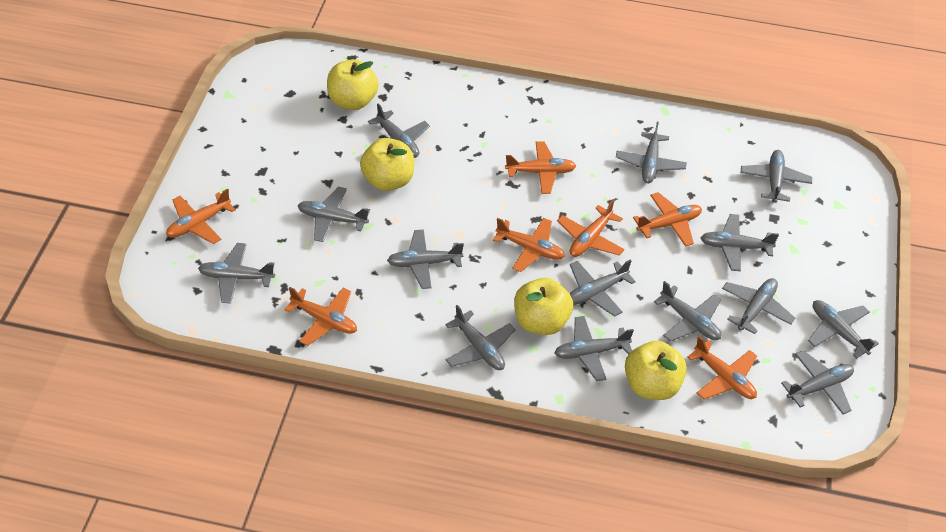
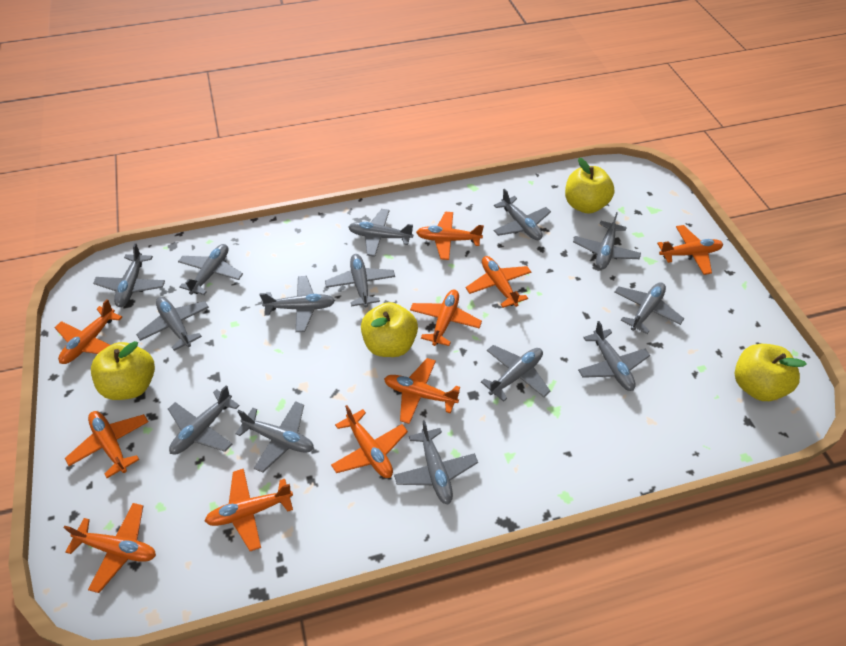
orange plane: [166,188,236,244] [284,287,357,346] [493,218,565,272] [505,141,576,194] [557,199,625,257] [633,192,702,247] [687,336,757,400] = 7 -> [55,299,122,364] [63,503,156,593] [65,411,148,478] [205,469,293,551] [331,405,408,478] [384,358,460,424] [410,289,482,346] [416,212,484,260] [466,256,531,308] [657,225,723,275] = 10

